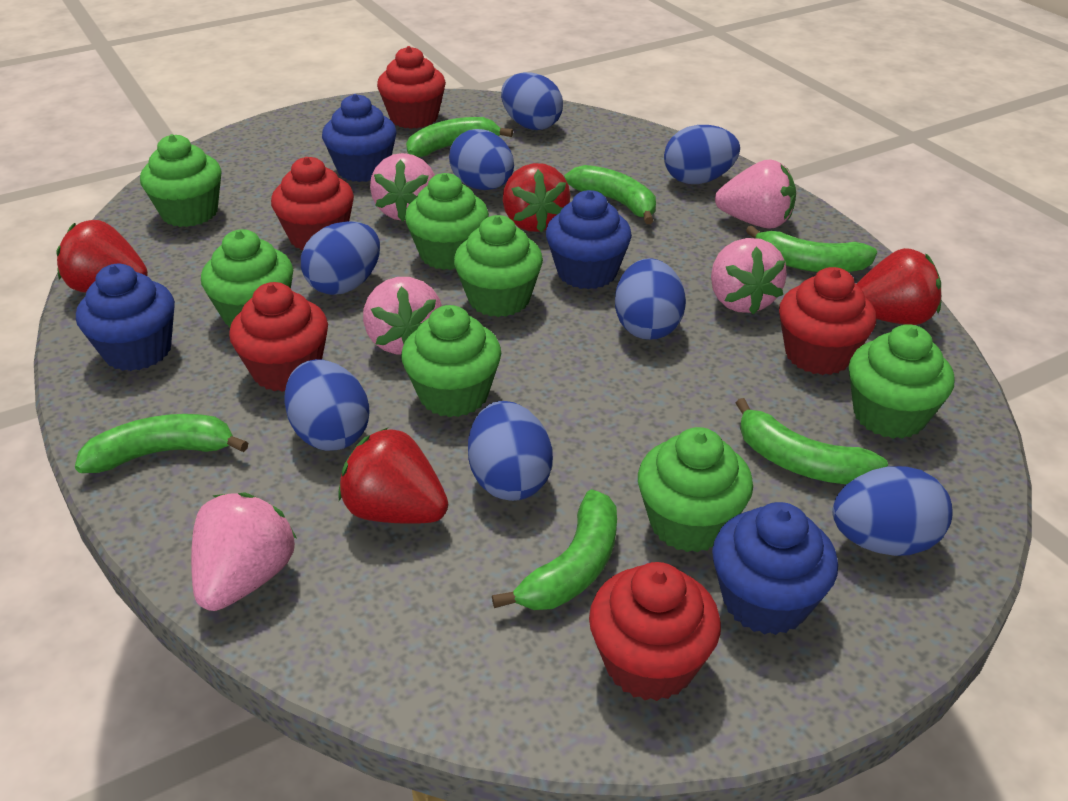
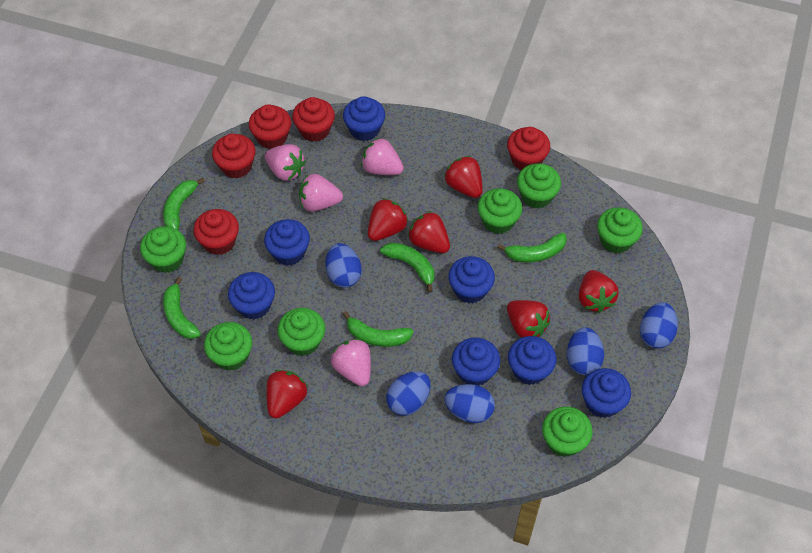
blue cupcake: [76,264,175,371] [322,94,396,182] [546,190,632,289] [712,502,838,635] = 4 -> [228,272,275,319] [264,219,310,266] [343,96,385,141] [448,256,495,303] [452,337,500,386] [508,336,556,385] [582,368,631,418] = 7
blue egg: [284,359,370,451] [301,221,380,295] [449,129,514,190] [468,401,553,501] [501,72,563,130] [615,258,686,340] [664,125,740,184] [832,466,953,556] = 8 -> [325,243,362,288] [386,371,431,416] [445,384,495,423] [567,327,604,375] [640,302,678,349] = 5
green banana: [75,414,248,473] [406,117,513,157] [492,489,617,610] [564,165,656,224] [736,398,888,484] [746,226,877,272] = 6 -> [163,178,205,230] [163,277,201,339] [343,311,414,347] [380,242,434,293] [497,233,567,262] = 5
pink strawberry: [191,492,296,611] [363,277,442,355] [370,153,435,222] [711,238,787,314] [715,159,796,229] = 5 -> [265,144,306,181] [299,174,343,212] [331,339,371,386] [361,138,404,175] = 4
red strawberry: [56,220,148,293] [338,428,448,524] [503,163,571,233] [857,248,941,325] = 4 -> [266,370,307,418] [368,198,408,241] [408,211,450,253] [444,156,482,198] [507,300,550,338] [579,270,619,313] = 6

